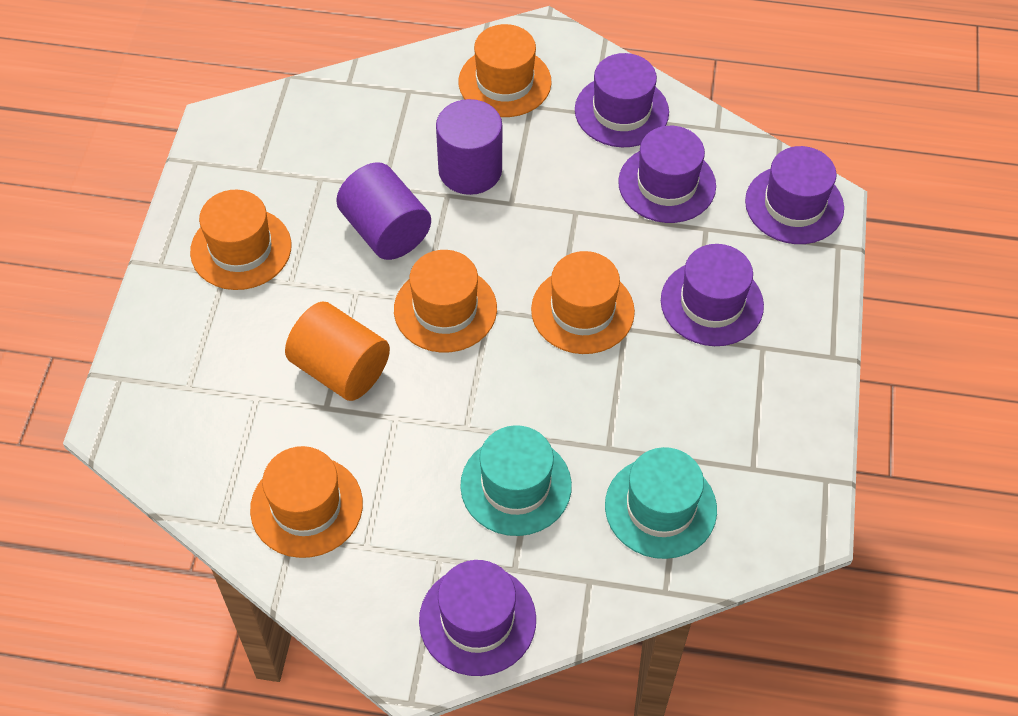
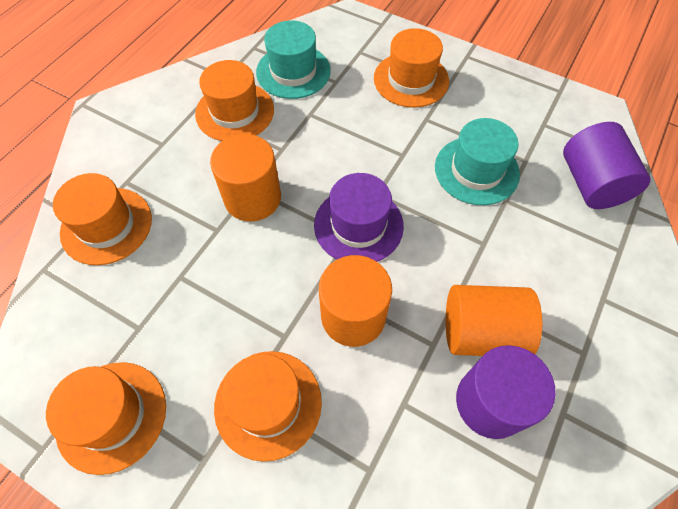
orange cylinder: [285,302,390,401] = 1 -> [210,134,281,222] [319,255,392,347] [446,285,542,356] = 3
purple hat: [419,560,536,676] [575,53,669,147] [618,126,716,223] [661,244,764,346] [745,146,844,244] = 5 -> [314,173,404,262] = 1

